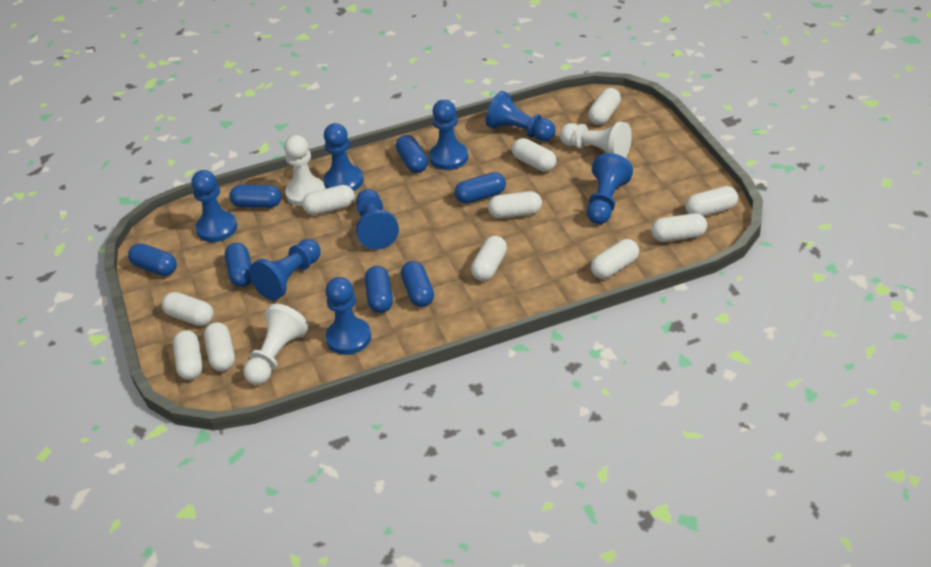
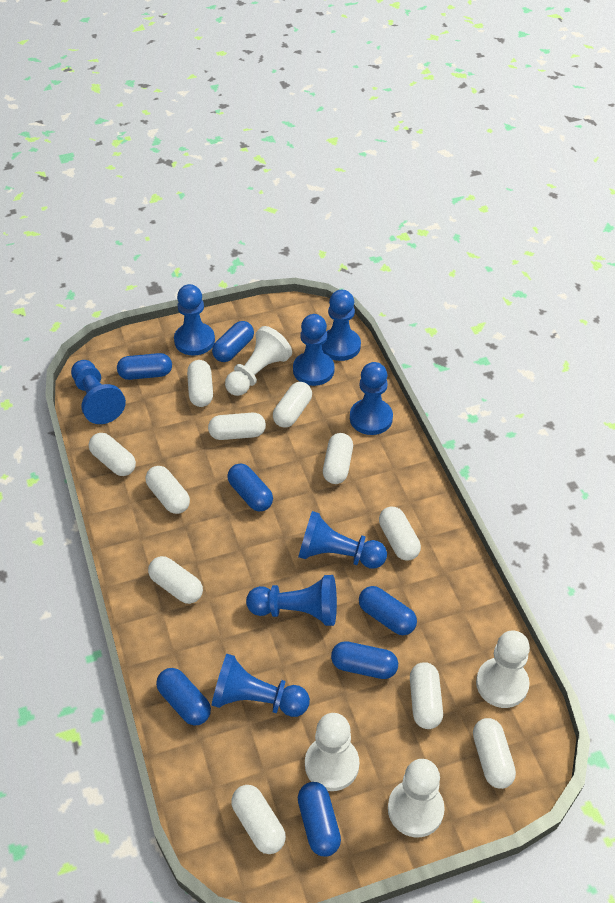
white pawn: [243,304,309,385] [284,135,325,206] [560,122,632,158] = 3 -> [225,326,292,396] [305,713,359,791] [388,759,445,838] [476,630,530,708] = 4

